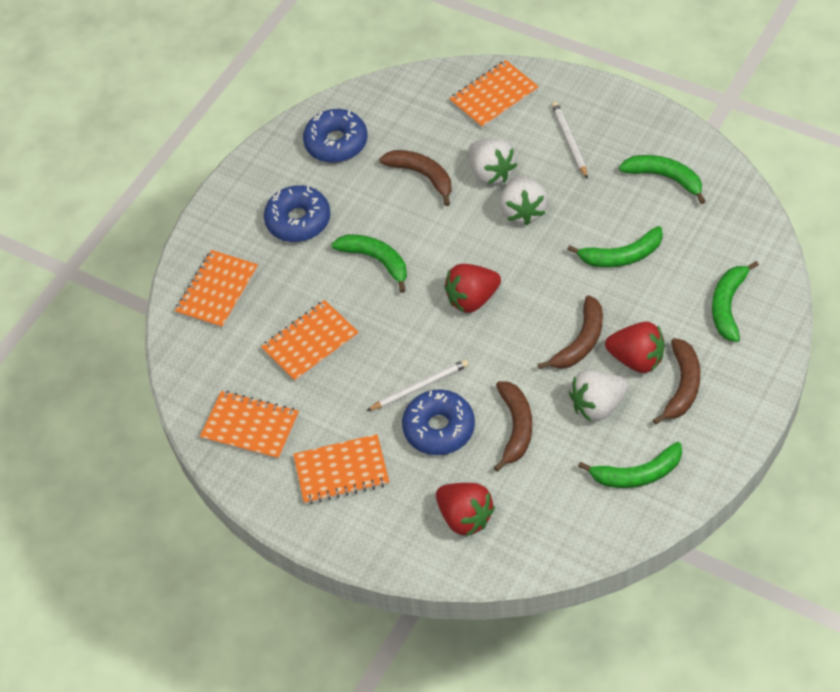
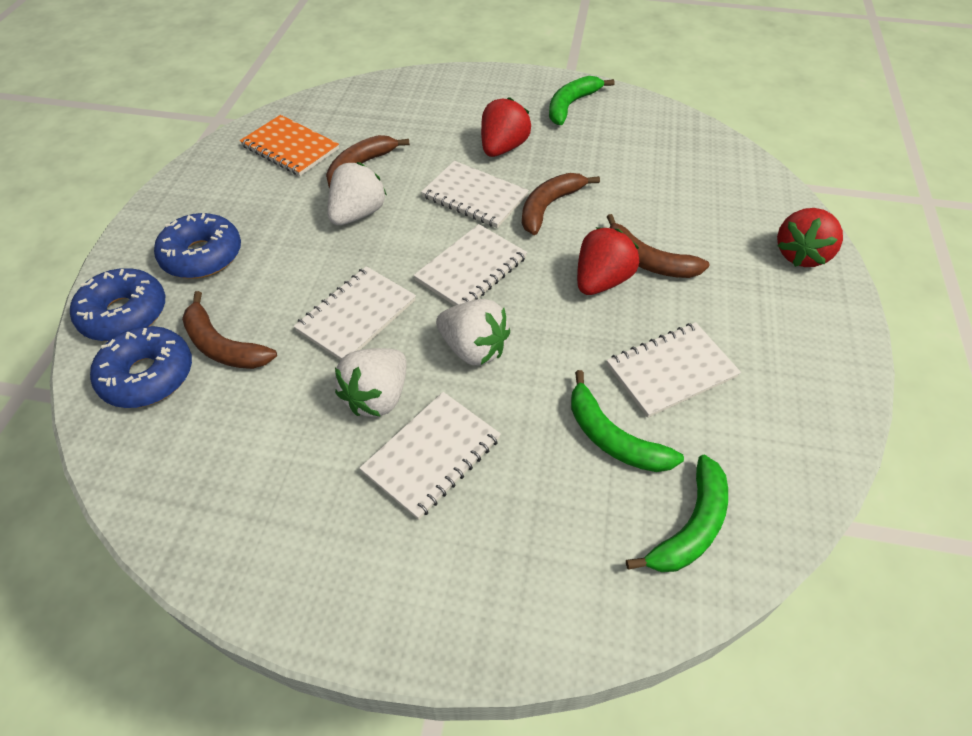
green banana: [331,234,407,293] [567,226,663,268] [578,442,682,488] [619,155,706,204] [712,261,759,342] = 5 -> [549,76,615,125] [571,370,684,472] [626,455,728,572] = 3
orange notebook: [175,250,258,329] [200,391,299,460] [261,300,359,382] [293,434,389,504] [449,60,539,129] = 5 -> [240,115,339,176] = 1
white notebook: none = 0 -> [294,266,416,360] [359,392,501,520] [413,224,527,306] [421,161,529,228] [607,322,741,418] = 5
white pencil: [367,359,469,411] [551,102,588,179] = 2 -> none = 0

